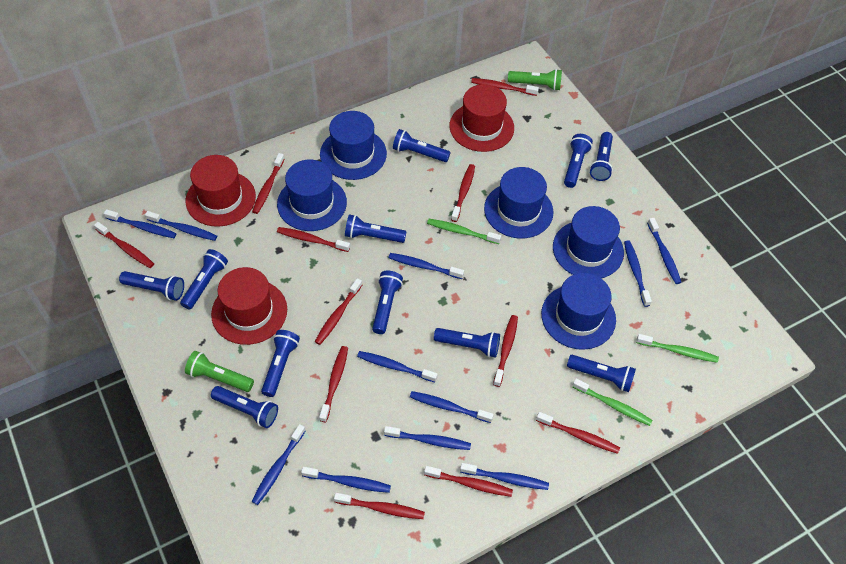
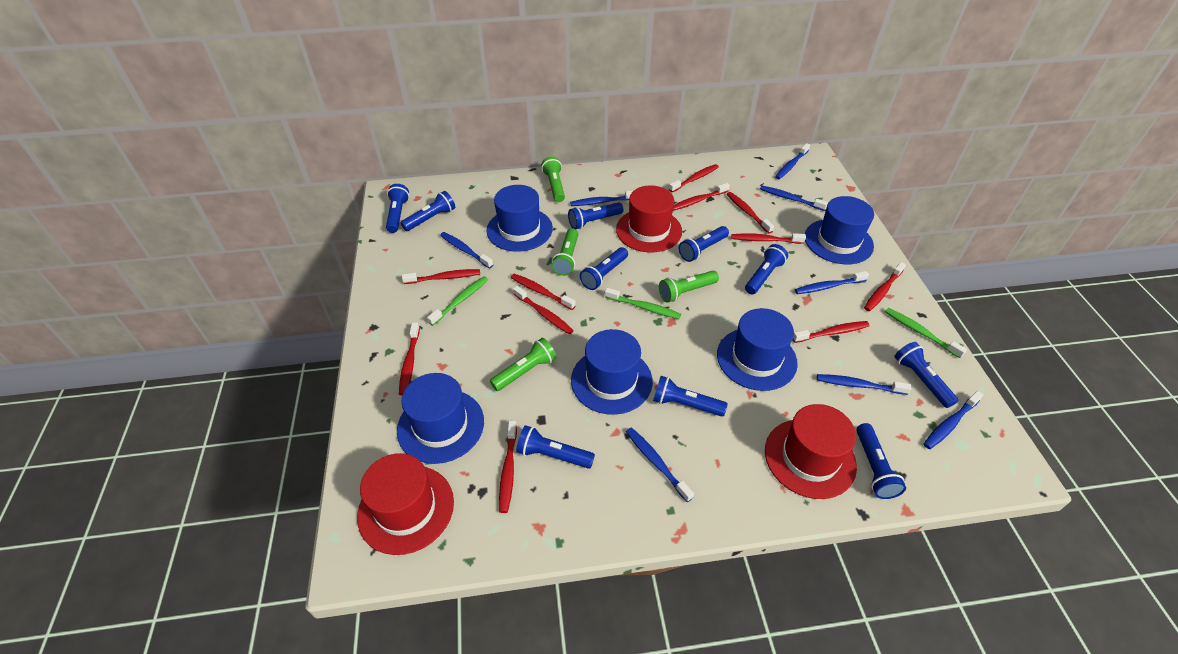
blue flashlight: [119,271,184,301] [180,249,228,310] [211,386,278,428] [261,330,300,397] [345,214,407,243] [372,271,403,334] [393,129,450,162] [434,328,500,358] [564,134,593,188] [567,355,636,392] [590,132,613,181] = 11 -> [386,184,409,233] [401,191,455,231] [516,425,595,469] [568,203,623,229] [580,247,628,290] [653,376,728,417] [679,226,729,262] [745,244,788,295] [856,423,906,499] [894,342,958,408] = 10
blue toothbrush: [104,209,177,238] [145,211,217,241] [251,424,306,505] [301,467,391,493] [357,351,438,382] [384,426,471,450] [388,253,464,279] [410,391,494,423] [460,463,549,490] [624,240,652,307] [647,218,682,284] = 11 -> [440,232,493,269] [570,190,634,206] [626,427,694,502] [760,186,828,211] [775,143,810,179] [795,271,869,294] [817,374,911,395] [923,391,983,449] = 8
green flashlight: [185,351,254,392] [508,69,562,91] = 2 -> [490,338,556,391] [541,156,565,202] [551,228,578,276] [659,271,719,303] = 4

